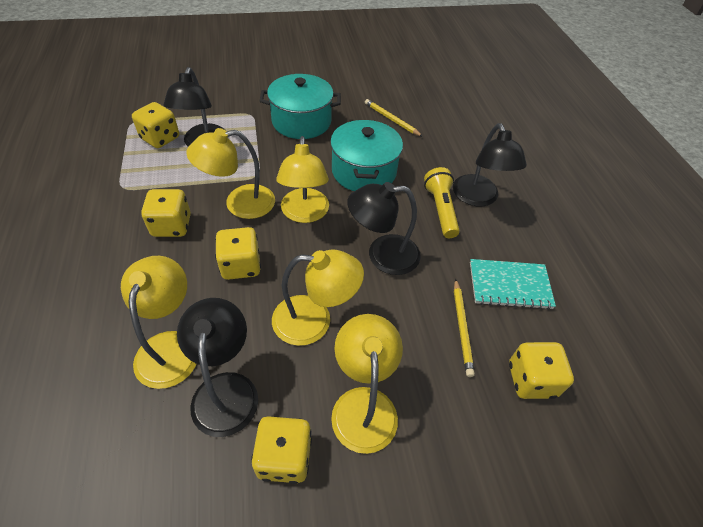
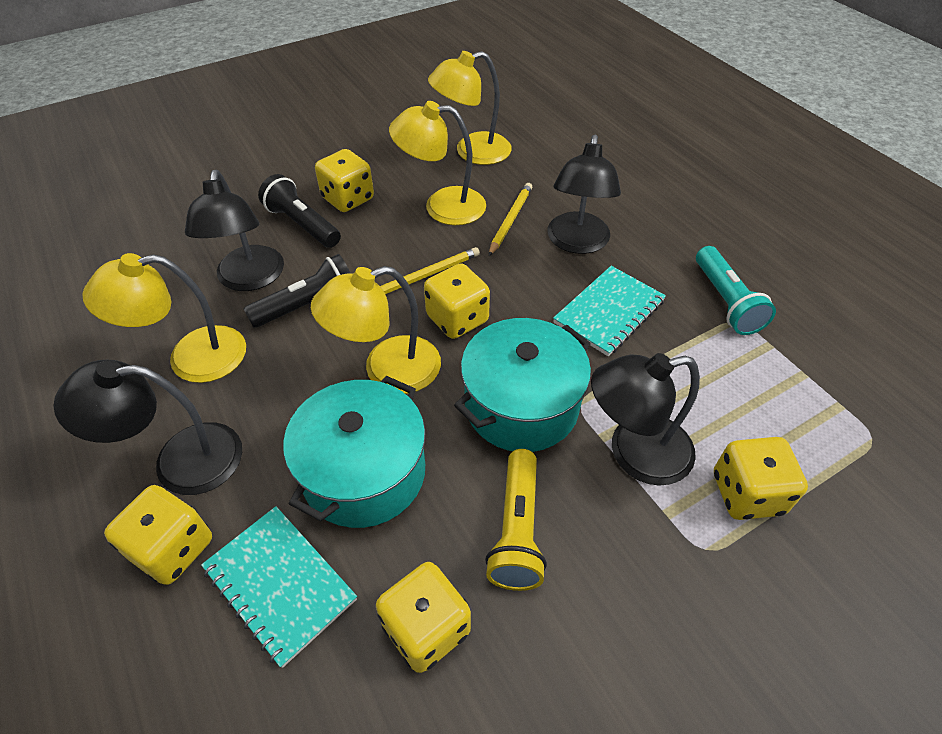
black flashlight: none = 0 -> [244,254,350,328] [258,174,341,248] = 2
turquoise flashlight: none = 0 -> [696,246,776,335] = 1
turquoise notebook: [470,259,556,310] = 1 -> [201,506,357,668] [553,266,666,356] = 2
yellow lamp: [121,256,196,389] [186,128,275,219] [272,250,364,346] [276,136,329,223] [331,314,403,454] = 5 -> [82,253,246,383] [311,266,441,394] [389,101,486,225] [428,51,512,165] = 4

